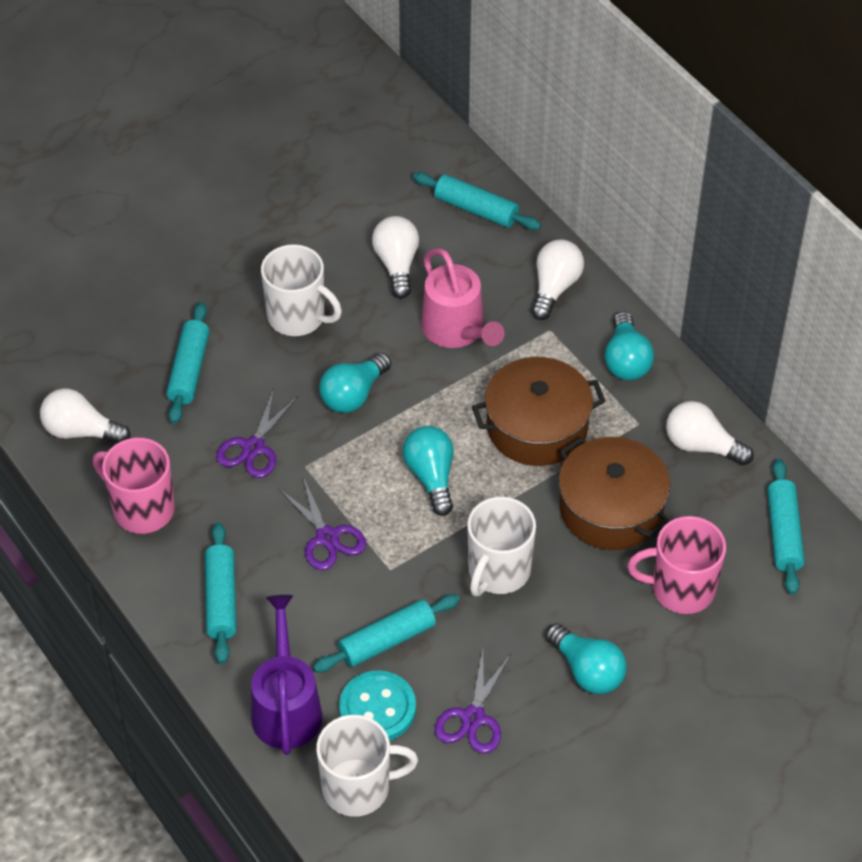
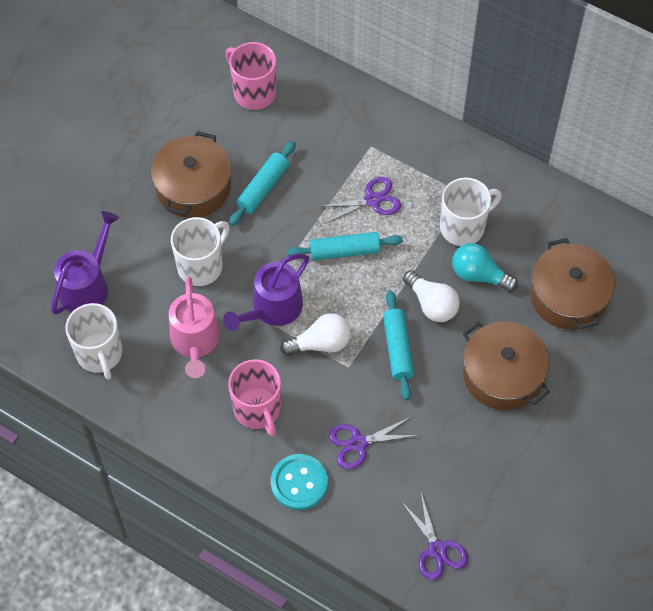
brown pot: [472,357,605,466] [558,437,670,550] = 2 -> [151,131,231,218] [463,321,550,410] [530,238,615,330] = 3
purple watering can: [251,595,322,755] = 1 -> [51,211,119,315] [223,254,309,331] = 2
turquoise light bulb: [319,353,391,413] [403,426,453,516] [546,623,627,694] [605,311,654,380] = 4 -> [452,243,518,292] = 1
turquoise rolling pin: [166,302,209,424] [205,523,236,664] [313,594,460,673] [413,172,541,230] [767,459,805,595] = 5 -> [229,141,296,226] [287,232,403,261] [383,290,414,400] = 3
white light bulb: [40,388,131,443] [372,216,419,299] [531,239,584,320] [666,401,754,466] = 4 -> [280,313,351,356] [403,270,460,322] = 2

